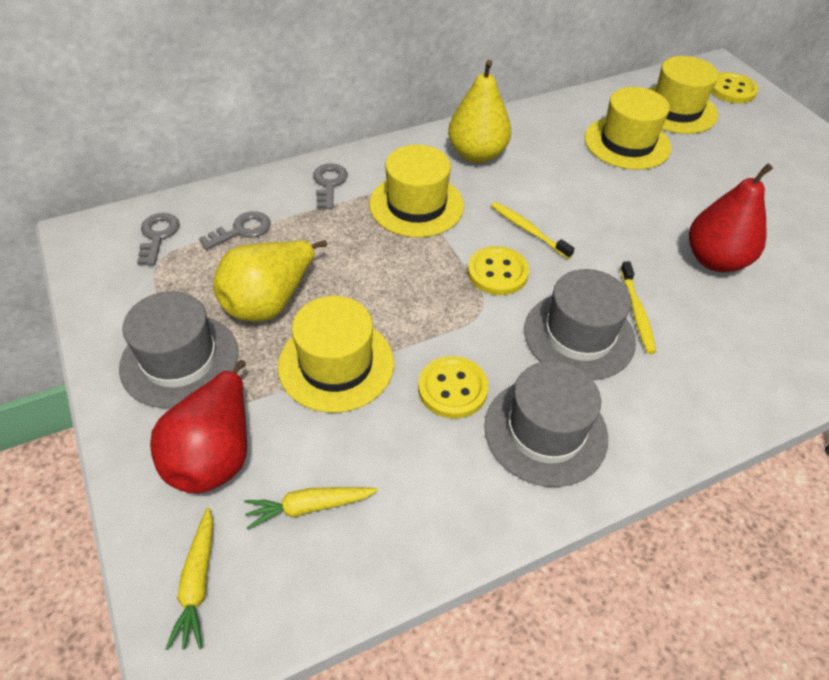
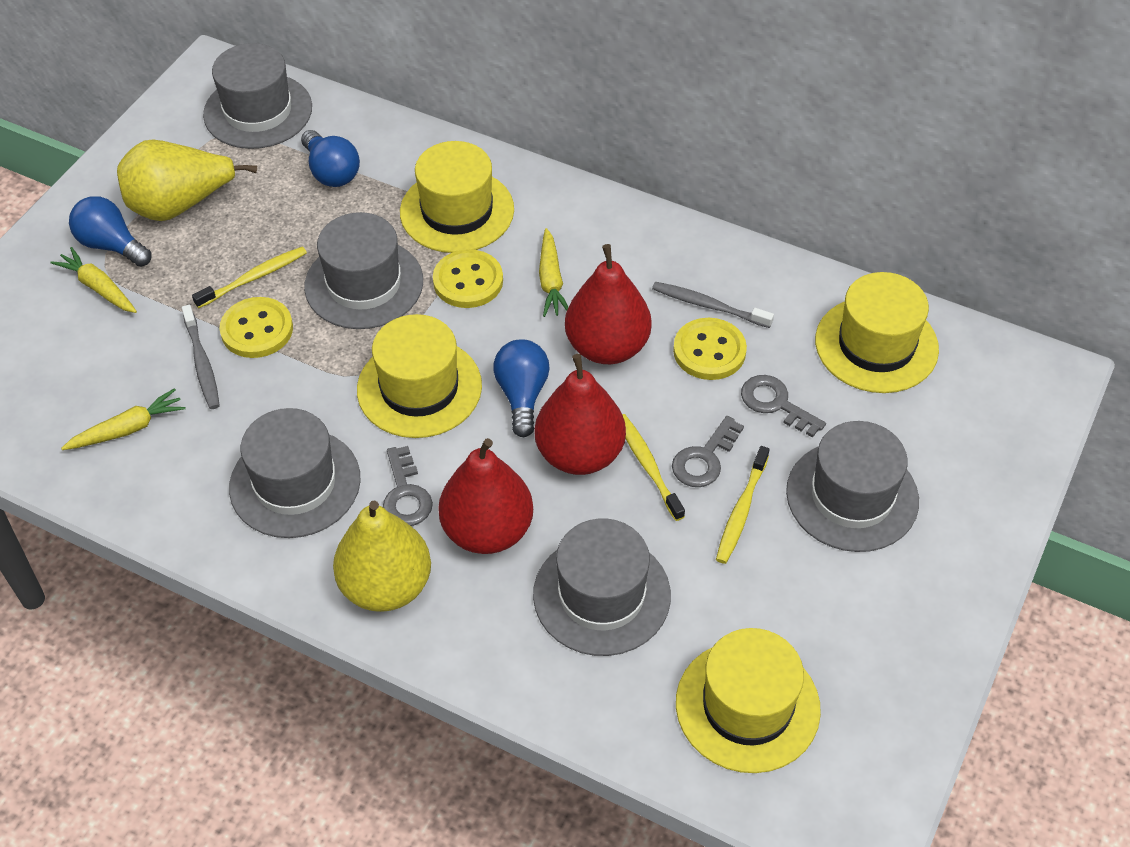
blue light bulb: none = 0 -> [69,196,152,267] [301,130,360,187] [493,339,550,437] = 3
grey hat: [119,291,239,408] [484,361,608,487] [524,269,636,380] = 3 -> [203,43,312,149] [229,408,361,538] [304,212,423,329] [533,518,671,656] [786,421,919,552] = 5
grey toothbrush: none = 0 -> [182,305,220,409] [652,282,774,328] = 2
red pear: [150,360,247,493] [689,164,773,272] = 2 -> [438,438,533,554] [535,354,626,475] [565,244,652,364] = 3
yellow carrot: [166,507,213,650] [244,487,378,530] = 2 -> [50,247,137,313] [61,388,186,450] [539,228,568,317] = 3
yellow toothbrush: [491,202,575,259] [620,261,656,354] = 2 -> [192,246,307,308] [622,414,685,521] [716,446,769,564] = 3

